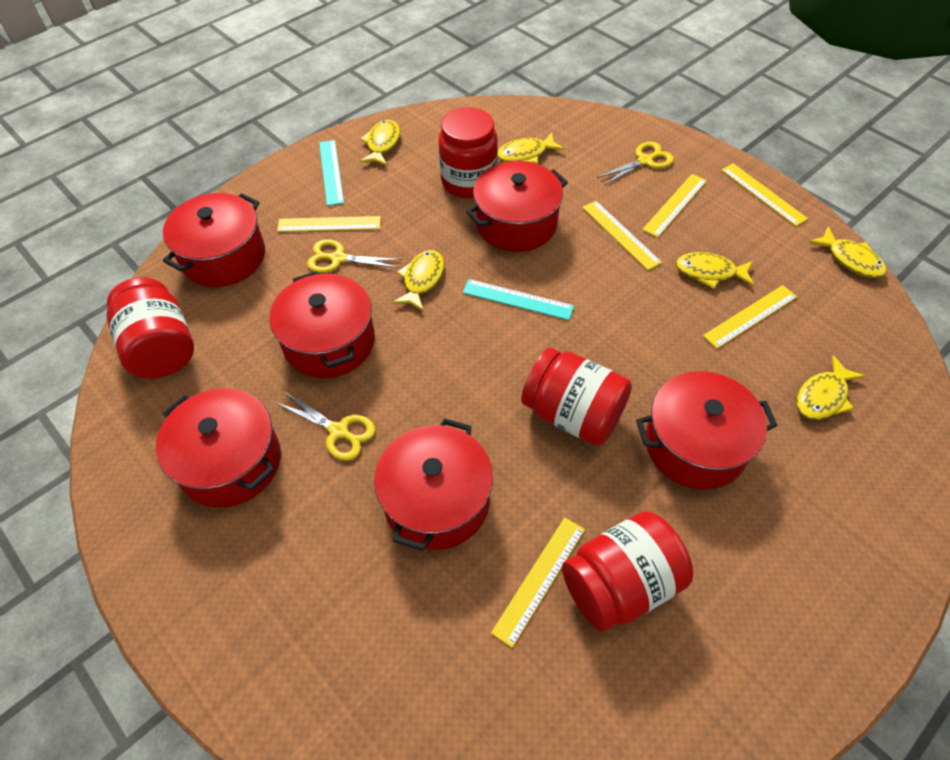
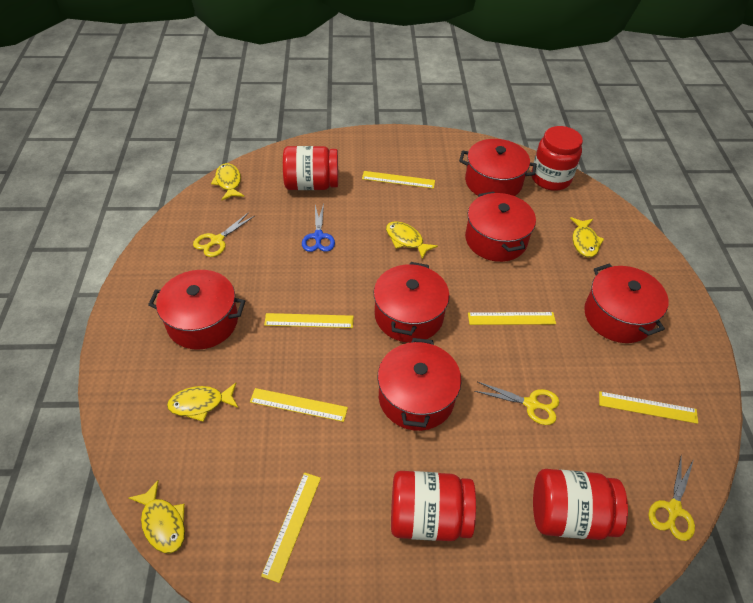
blue scissors: none = 0 -> [302,203,335,252] = 1
turquoise ruler: [319,140,344,206] [463,279,574,320] = 2 -> none = 0
yellow fish: [359,120,400,166] [392,250,444,312] [498,133,565,164] [676,252,754,289] [797,355,865,420] [808,227,887,278] = 6 -> [128,480,185,554] [167,383,238,422] [211,163,244,200] [386,221,438,259] [570,217,604,258] = 5

